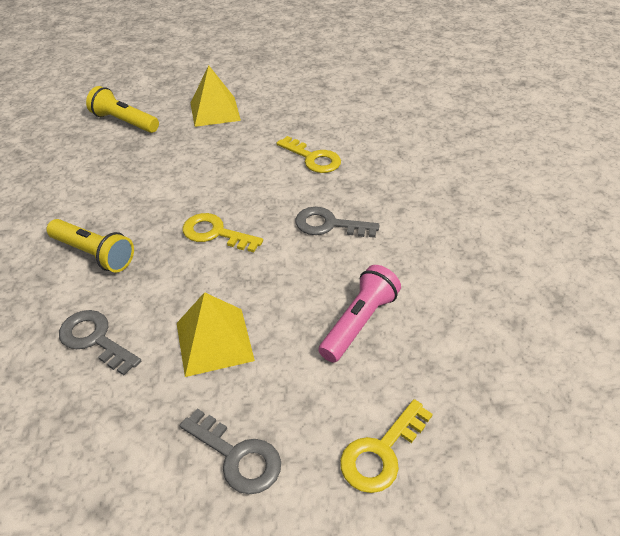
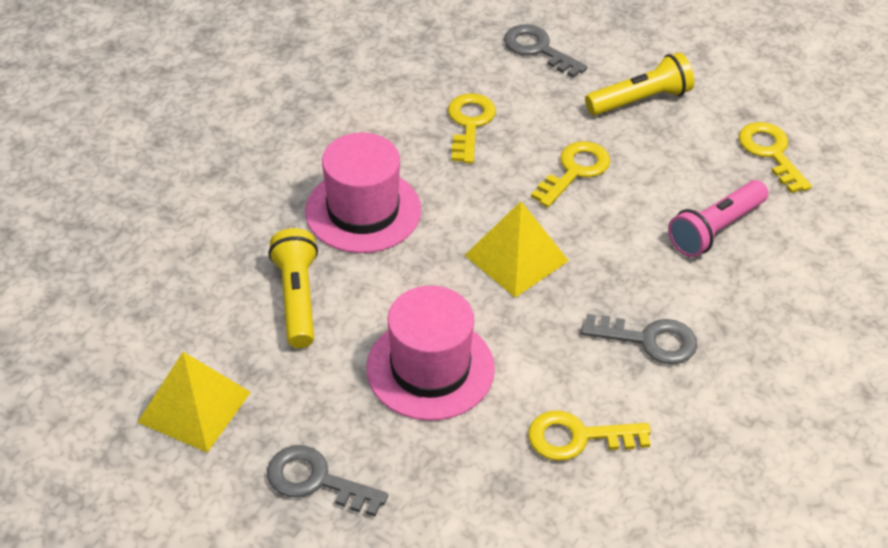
pink hat: none = 0 -> [305,133,421,253] [366,286,495,421] = 2
yellow key: [183,213,263,253] [277,136,341,173] [340,399,433,493] = 3 -> [448,93,496,164] [528,411,651,461] [531,141,610,207] [739,122,812,193] = 4

